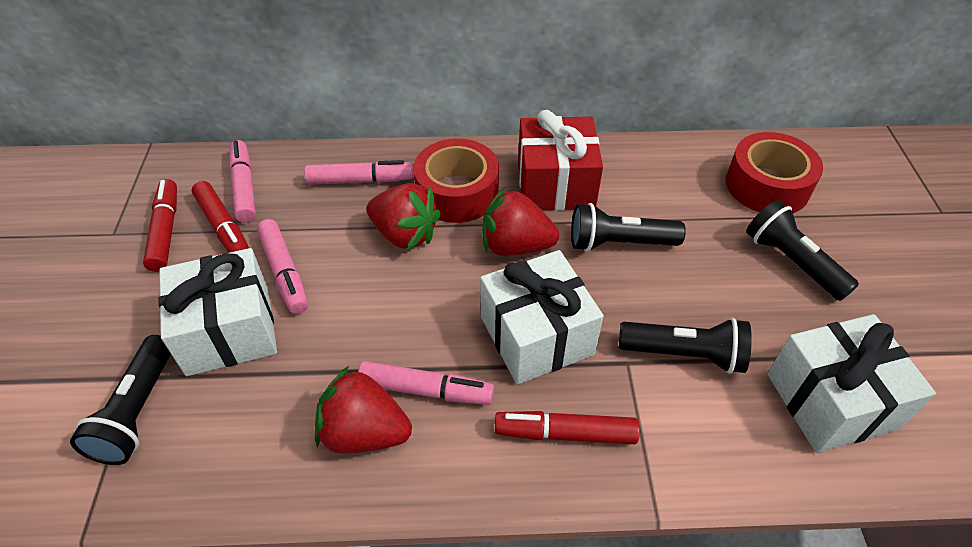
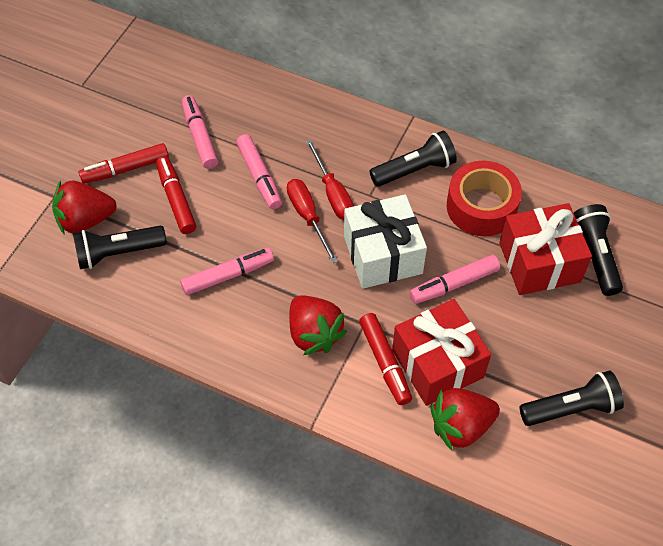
red gift: [518,110,603,211] = 1 -> [392,299,491,406] [499,203,592,295] = 2
red screwdriver: none = 0 -> [287,179,338,264] [306,140,354,220] = 2
red tape: [413,139,499,223] [726,132,823,213] = 2 -> [447,161,522,237] = 1
white gift: [158,248,277,376] [480,250,603,385] [767,314,936,453] = 3 -> [344,194,427,289] = 1

